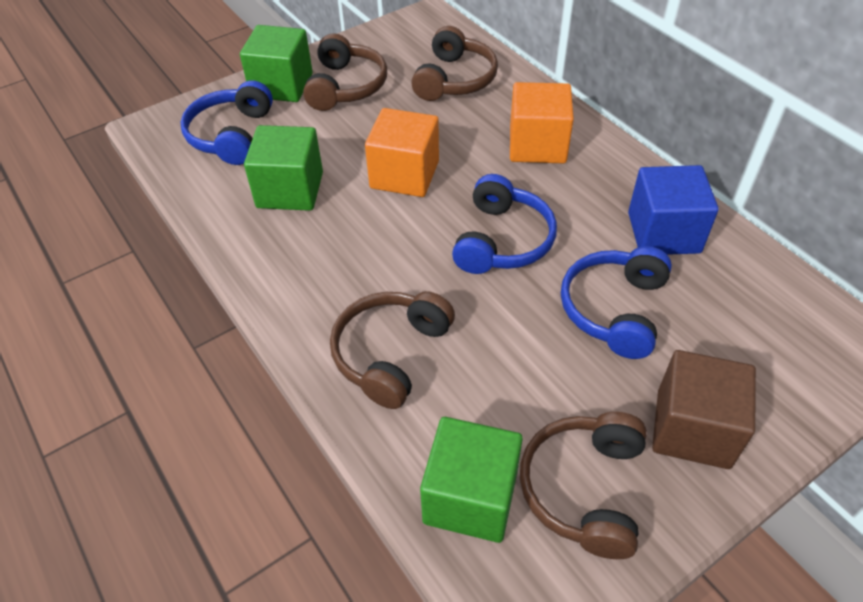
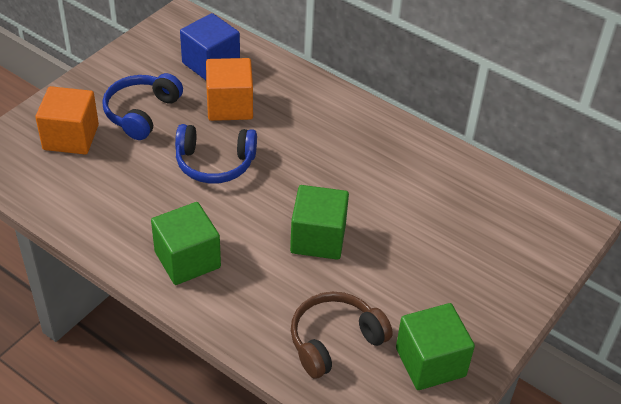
blue headphones: [180,80,273,165] [452,174,557,274] [561,246,672,359] = 3 -> [102,73,183,140] [175,124,257,184] = 2
brown cube: [652,350,756,469] = 1 -> none = 0
brown headphones: [303,33,387,111] [330,291,455,409] [411,26,498,101] [520,412,647,559] = 4 -> [291,292,393,379] = 1

